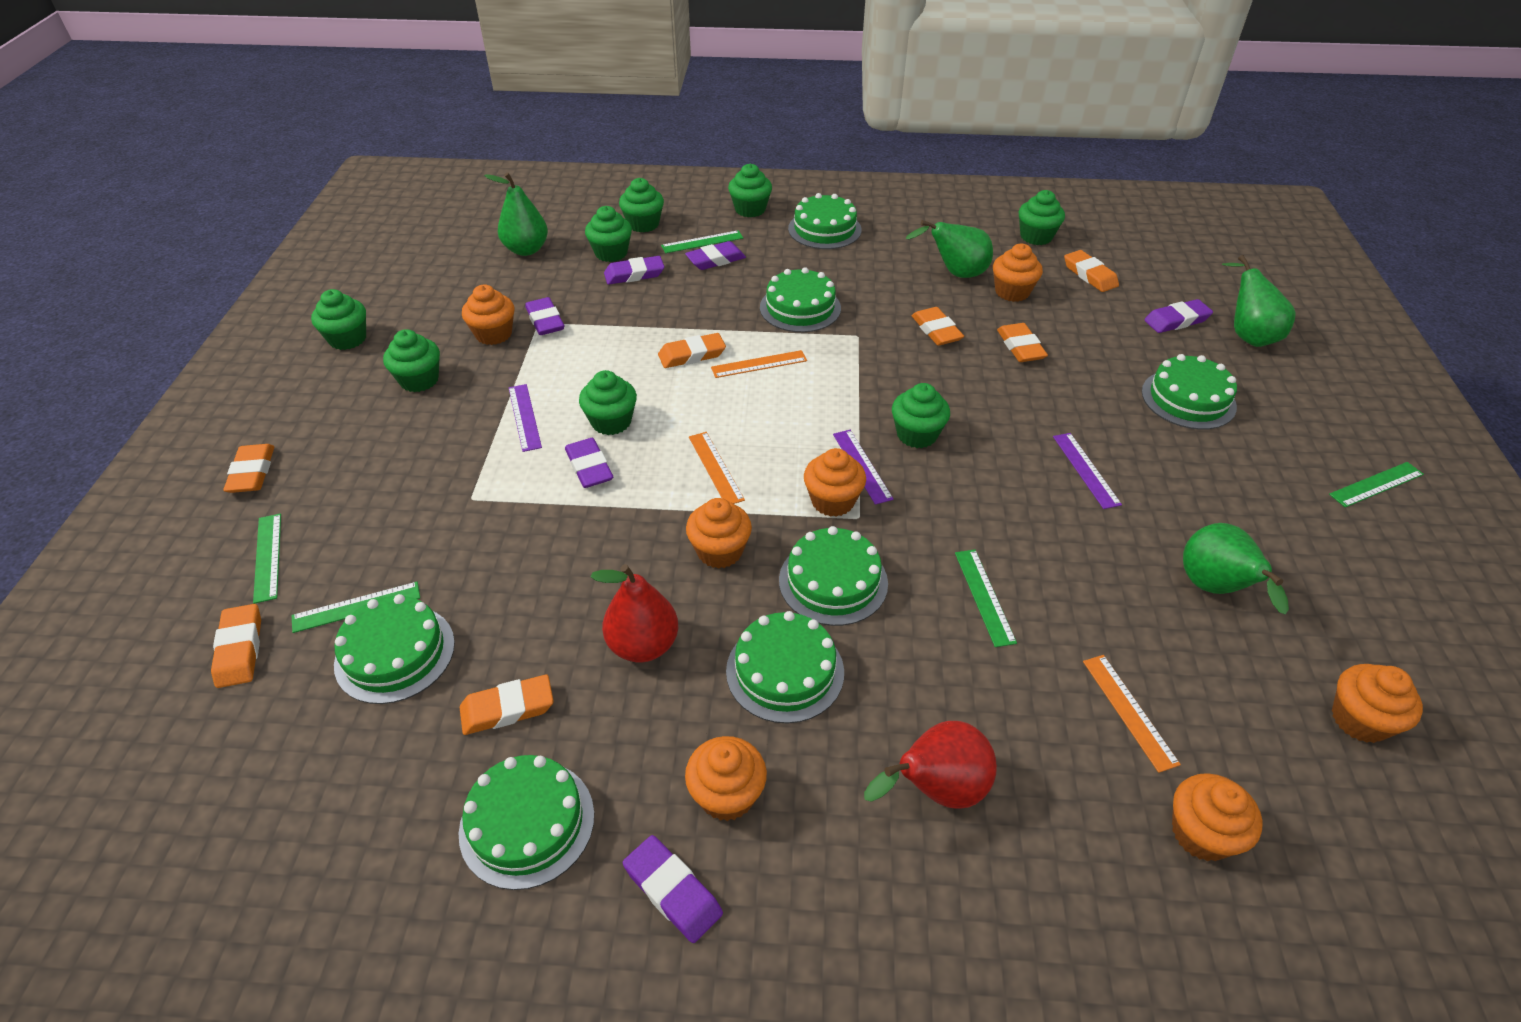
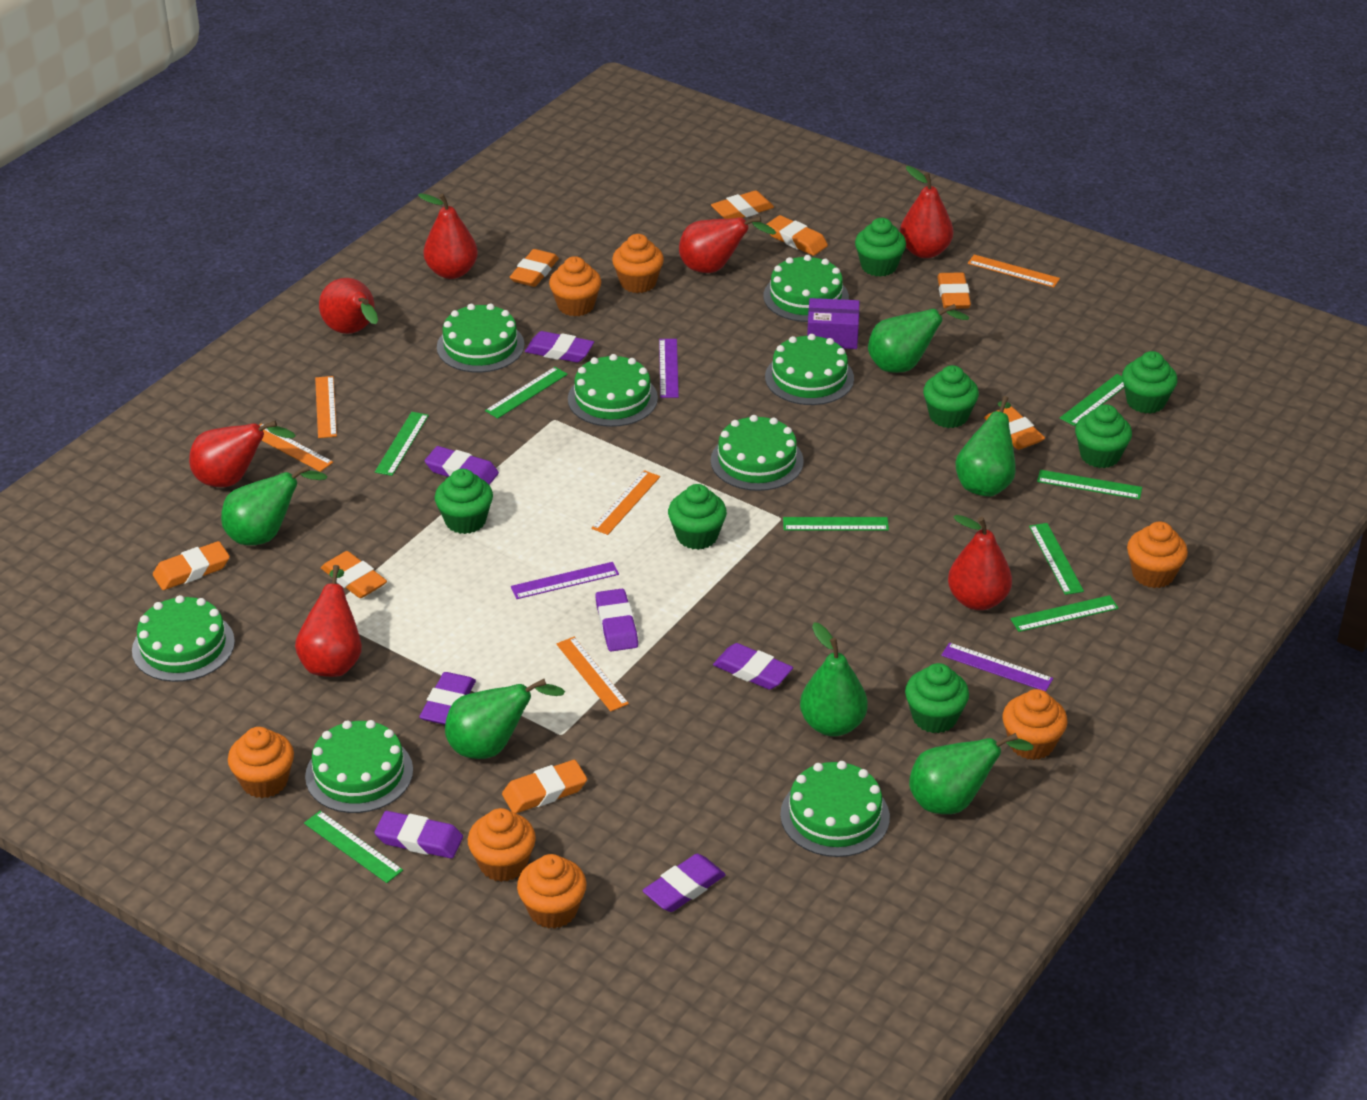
green cake: [334,594,455,704] [459,755,594,890] [726,611,844,724] [760,267,841,332] [779,526,888,626] [788,193,862,249] [1142,354,1237,430] = 7 -> [132,595,235,682] [305,720,413,813] [437,303,525,373] [568,354,658,427] [711,415,804,491] [763,255,849,322] [765,334,854,405] [780,761,890,857] = 8
green cupcake: [311,289,366,350] [383,329,440,392] [579,370,637,435] [585,206,632,262] [619,178,664,232] [728,164,772,217] [892,383,950,448] [1019,190,1065,245] = 8 -> [435,469,493,534] [668,484,727,550] [855,218,906,277] [905,663,969,733] [923,365,979,428] [1075,404,1132,468] [1122,351,1177,414] = 7
green pear: [484,173,548,256] [906,220,993,278] [1183,523,1289,614] [1222,255,1296,347] = 4 -> [221,465,328,545] [445,679,565,759] [800,622,868,736] [868,304,969,373] [909,733,1034,814] [955,396,1016,496] = 6
green ruler: [253,514,281,604] [292,582,420,633] [661,230,743,253] [955,550,1017,647] [1329,462,1424,507] = 5 -> [304,811,403,883] [375,412,429,476] [485,367,568,419] [783,517,889,531] [1010,595,1119,632] [1029,523,1084,595] [1037,470,1142,499] [1060,374,1124,426] = 8
orange eraser: [211,604,261,688] [223,444,274,493] [460,674,554,735] [658,333,726,368] [912,307,964,346] [997,323,1048,362] [1064,250,1119,292] = 7 -> [153,541,230,590] [321,551,387,598] [502,760,587,813] [510,249,559,287] [711,190,774,219] [766,215,828,256] [937,272,971,309] [984,406,1045,450] = 8
orange ruler: [689,432,745,504] [711,350,807,378] [1083,655,1181,773] = 3 -> [259,424,333,472] [315,376,337,438] [556,637,629,712] [591,470,660,535] [968,255,1060,287] = 5
purple box: none = 0 -> [807,298,860,349] = 1
purple eraser: [525,297,564,335] [565,438,613,488] [604,256,664,285] [623,835,723,943] [685,241,746,270] [1144,299,1213,333] = 6 -> [374,811,463,859] [419,672,476,725] [425,446,499,485] [525,331,594,363] [595,589,638,651] [643,854,726,912] [713,643,793,690] = 7
red pear: [590,564,678,662] [864,721,997,809] = 2 -> [189,421,296,487] [295,565,362,677] [319,278,378,334] [418,193,478,279] [679,216,776,273] [900,166,953,258] [948,515,1012,610] = 7

